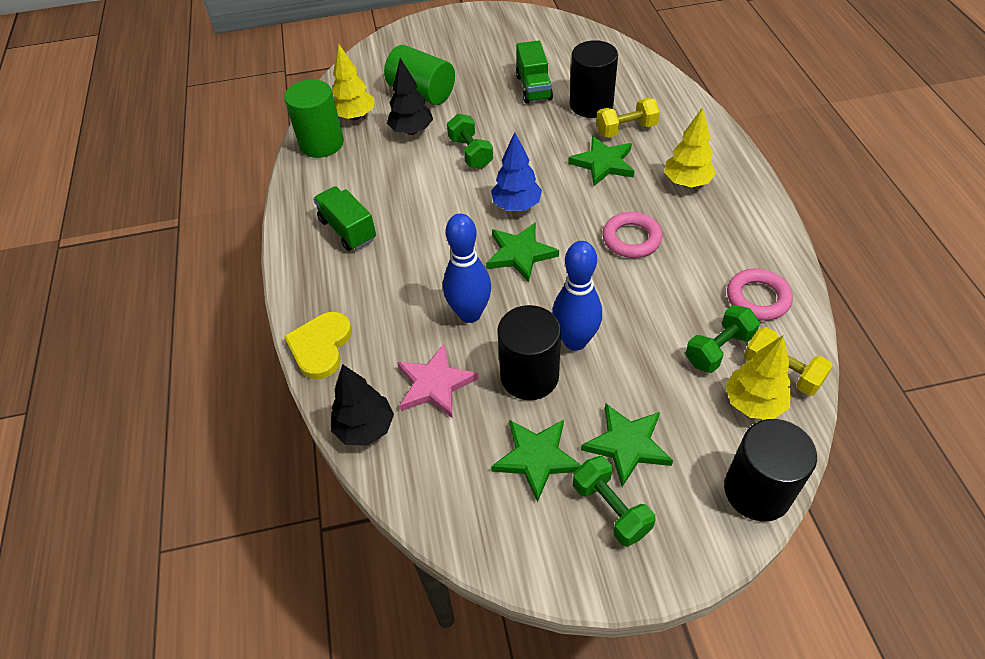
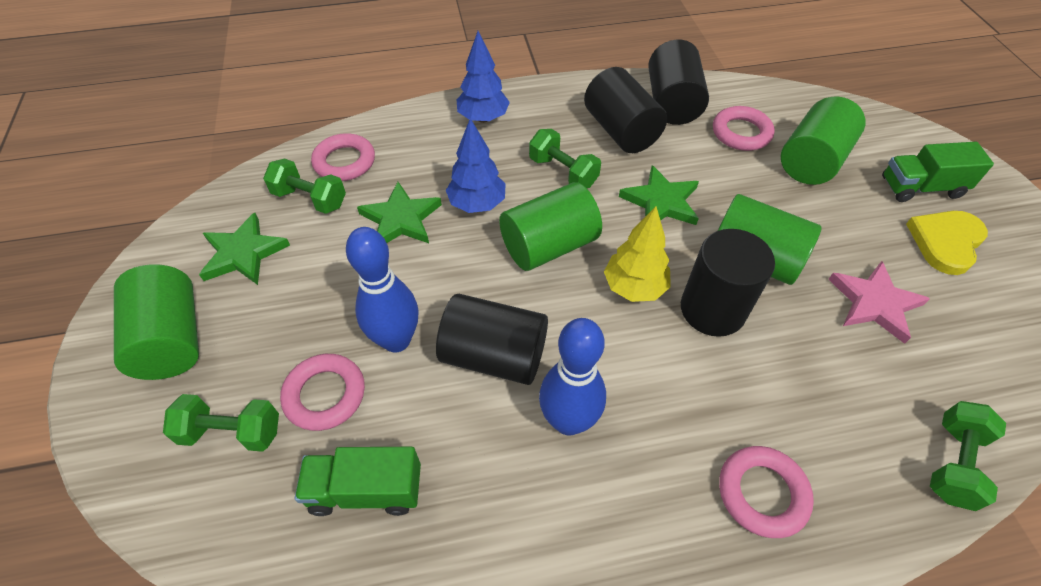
black cylinder: [497,305,561,400] [570,40,618,118] [724,419,817,521] = 3 -> [436,294,548,385] [584,67,667,153] [648,40,709,125] [681,229,775,337] = 4
black tree: [331,364,394,446] [387,58,433,135] = 2 -> none = 0
blue tree: [491,132,542,211] = 1 -> [446,118,506,213] [457,31,510,123] = 2
green cylinder: [284,79,344,158] [384,45,455,105] = 2 -> [114,264,199,380] [499,182,602,271] [718,194,822,285] [781,97,866,185] = 4
green dumbbell: [447,114,493,169] [573,456,655,547] [685,305,760,373] = 3 -> [163,394,279,452] [263,158,346,214] [529,129,601,188] [930,401,1006,511] = 4
green star: [486,222,559,282] [491,420,581,502] [568,136,634,186] [581,403,673,487] = 4 -> [199,213,290,285] [357,182,442,243] [619,165,699,225] = 3
pink ring: [603,212,662,258] [727,268,793,321] = 2 -> [280,354,365,431] [311,133,375,181] [713,106,775,151] [719,446,814,538] = 4
yellow dumbbell: [596,98,660,138] [744,327,833,396] = 2 -> none = 0
yellow tree: [332,44,374,120] [664,107,716,188] [725,335,791,419] = 3 -> [604,206,671,302] = 1

